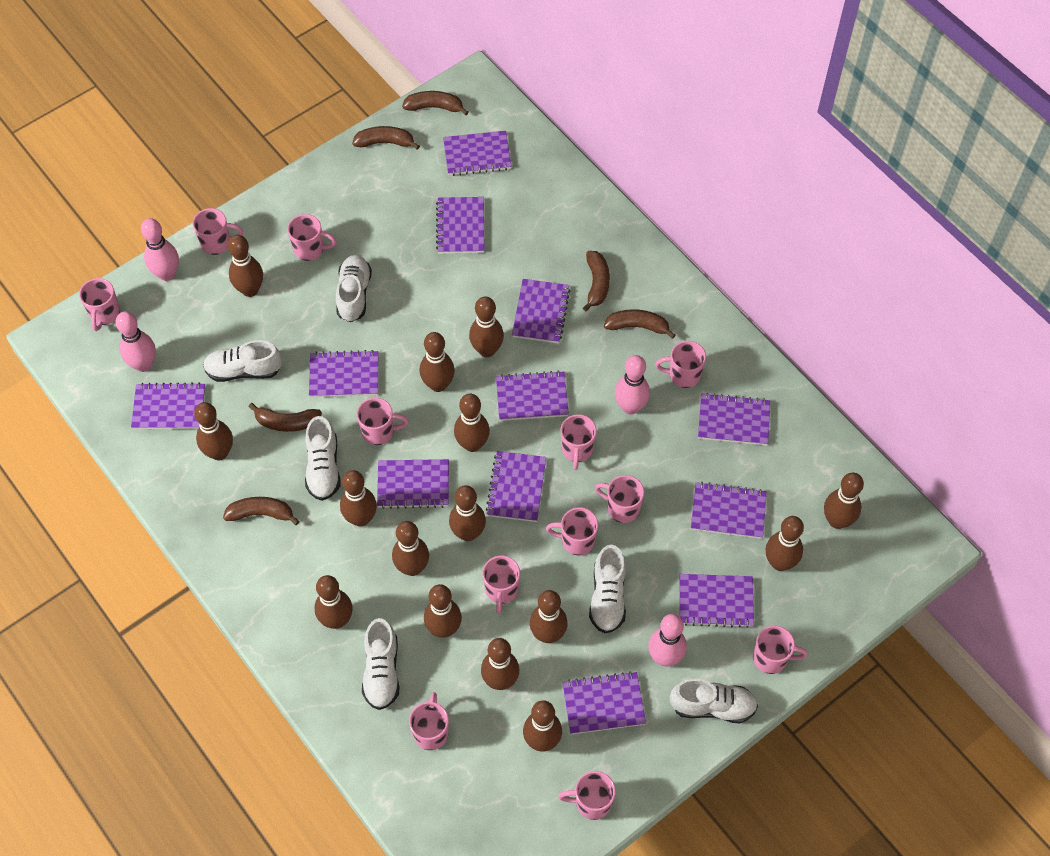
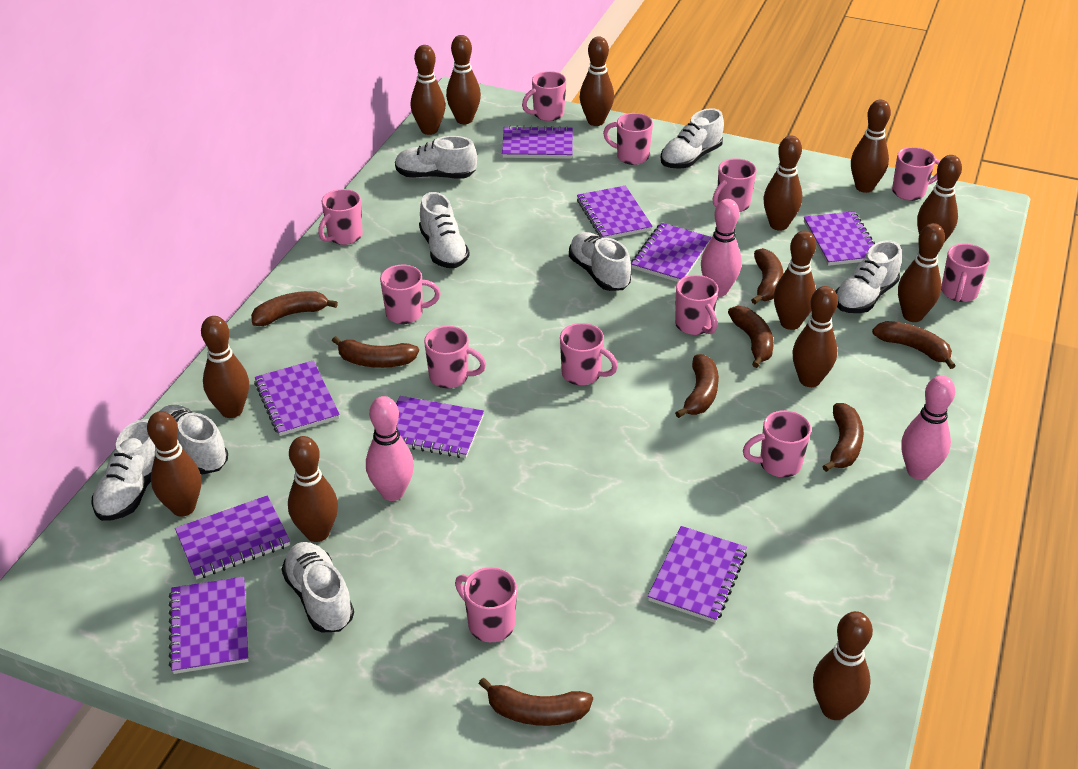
brown banana: [223,497,300,525] [248,403,322,432] [352,126,420,150] [402,91,469,115] [583,251,610,311] [604,309,675,339] = 6 -> [251,291,338,326] [332,336,419,368] [478,678,593,726] [675,354,719,418] [728,306,774,368] [751,248,783,304] [822,403,864,472] [872,321,956,369] = 8
brown bowling pin: [194,402,233,460] [228,235,263,297] [315,575,353,629] [340,470,377,527] [392,521,429,576] [420,332,455,392] [424,584,462,638] [449,485,486,541] [454,394,490,452] [469,296,504,357] [481,638,519,690] [523,700,562,752] [530,590,568,643] [766,516,804,571] [824,473,864,529] = 15 -> [147,411,201,517] [201,316,249,418] [288,436,338,542] [411,45,446,135] [446,35,481,124] [580,36,614,126] [764,136,802,231] [774,231,816,330] [792,286,838,387] [813,611,873,720] [851,100,891,193] [898,223,945,322] [917,155,962,241] = 13
pink bowling pin: [115,311,156,372] [141,218,179,281] [615,355,650,415] [648,614,687,667] = 4 -> [366,396,414,501] [701,199,742,297] [901,375,955,480] = 3
purple notebook: [131,382,205,429] [309,350,378,397] [377,459,449,509] [436,197,485,254] [443,131,512,176] [486,451,546,522] [496,370,569,421] [512,279,570,343] [562,671,646,735] [679,574,754,628] [691,482,767,539] [698,393,770,446] = 12 -> [169,577,249,674] [175,495,290,580] [254,360,340,436] [396,396,484,458] [502,126,573,159] [577,185,653,238] [631,223,711,282] [648,526,747,623] [804,211,875,266] = 9
white shoe: [203,340,282,382] [305,416,341,501] [336,255,372,322] [362,618,400,710] [589,544,626,633] [670,679,758,723] = 6 -> [91,419,155,521] [160,405,228,474] [282,542,354,633] [395,136,477,179] [419,192,469,268] [569,232,631,291] [661,108,724,169] [835,240,902,313] = 8

